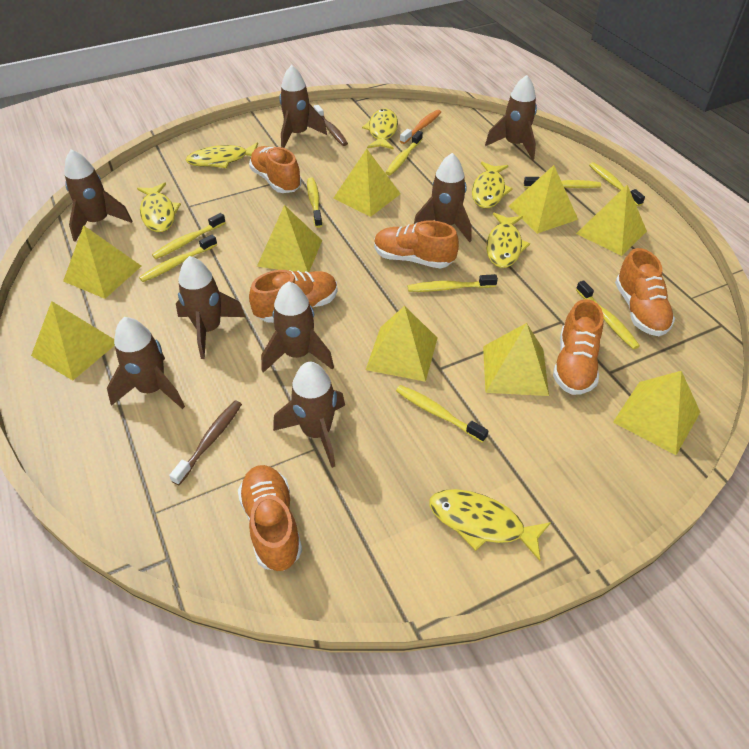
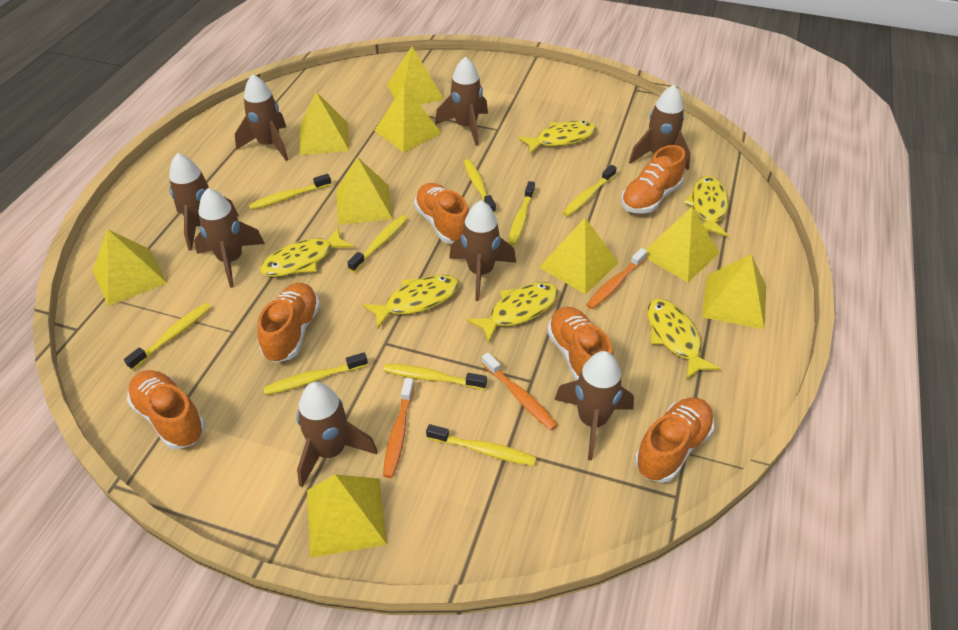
brown toothbrush: [169,401,242,485] [314,105,348,146] = 2 -> none = 0
orange toothbrush: [400,110,441,144] = 1 -> [383,378,414,478] [482,353,558,430] [586,248,647,309] = 3

